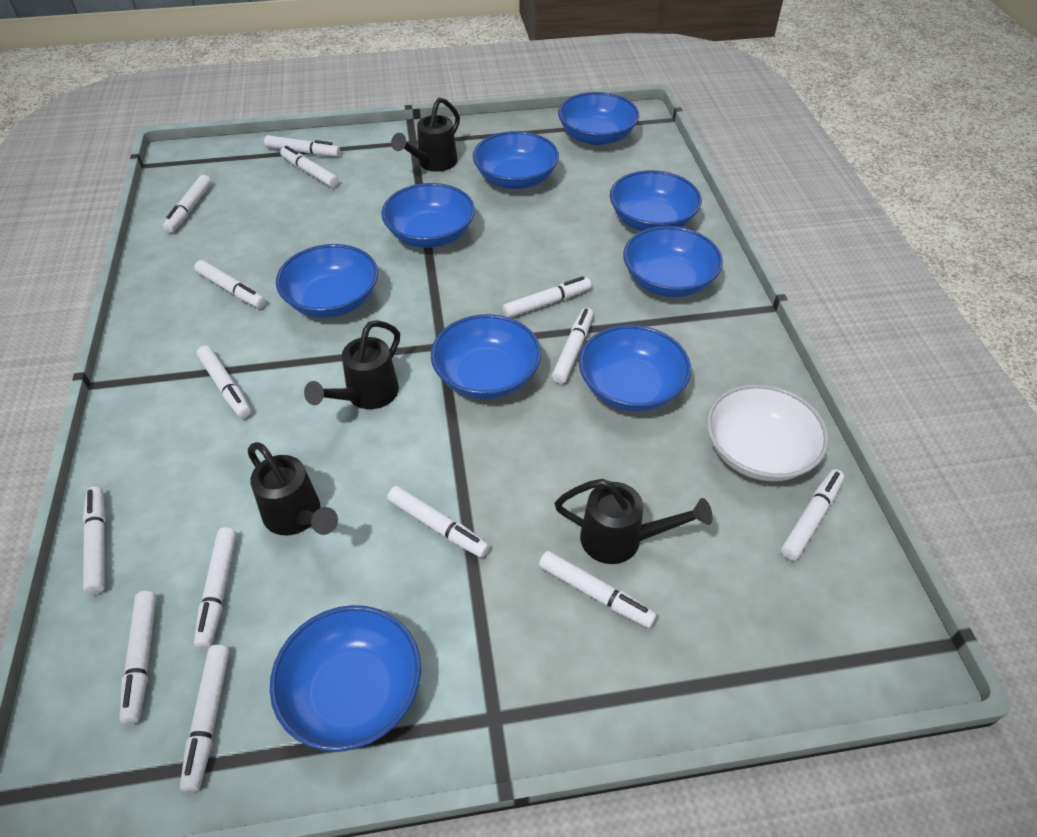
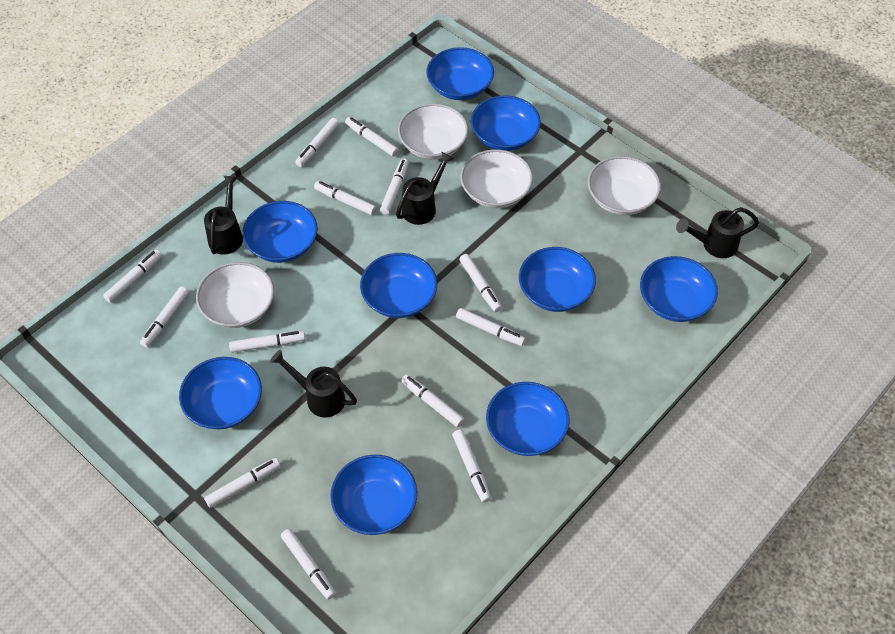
white bowl: [707,384,829,481] = 1 -> [196,262,274,328] [398,104,468,160] [460,150,533,208] [588,156,661,215] = 4
white marker: [83,487,106,595] [120,591,156,724] [163,175,211,233] [180,645,230,792] [194,260,266,308] [194,527,237,649] [197,346,251,418] [264,135,340,157] [280,146,339,187] [387,486,490,558] [503,276,591,318] [539,551,657,628] [552,308,593,384] [781,469,844,560] = 14 -> [103,250,162,303] [140,287,189,348] [204,458,280,508] [229,331,305,353] [281,529,336,600] [295,118,339,167] [314,181,376,215] [345,117,399,157] [380,159,409,215] [401,374,465,427] [452,429,491,503] [456,308,526,346] [459,254,502,312] = 13

